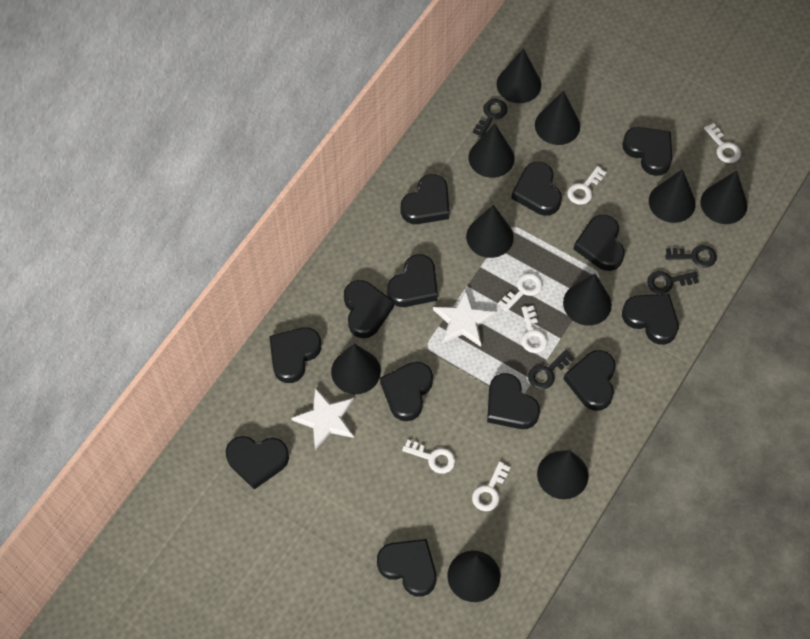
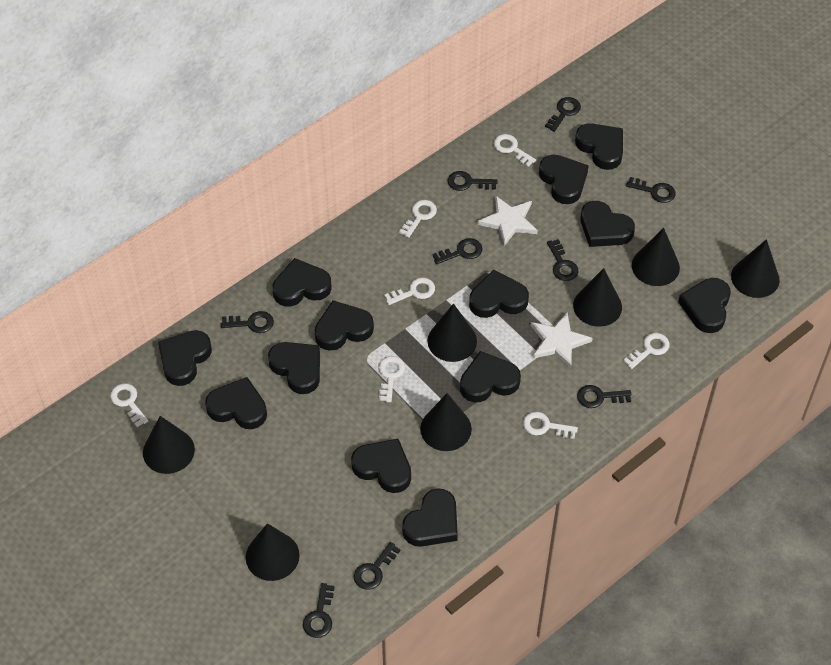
black cone: [331,344,381,394] [448,551,500,602] [466,205,514,258] [469,124,514,178] [497,48,541,103] [535,90,580,145] [537,450,588,499] [563,274,612,326] [649,169,696,223] [700,171,748,224] = 10 -> [143,416,195,474] [246,523,300,581] [420,393,472,451] [427,303,477,362] [573,268,622,327] [632,228,680,286] [731,239,780,298] = 7
black key: [473,99,507,137] [528,350,574,389] [647,271,699,294] [665,245,717,268] = 4 -> [221,311,274,333] [303,583,335,638] [354,542,401,590] [432,238,482,264] [448,171,497,191] [545,97,581,132] [547,239,579,281] [577,385,631,408] [626,177,676,203] = 9
white key: [402,440,456,474] [472,461,511,511] [498,273,542,312] [521,306,548,353] [567,166,607,205] [704,123,741,163] = 6 -> [110,383,148,427] [378,356,405,402] [384,277,435,305] [399,200,437,238] [493,134,536,167] [523,412,578,439] [623,333,670,369] = 7

